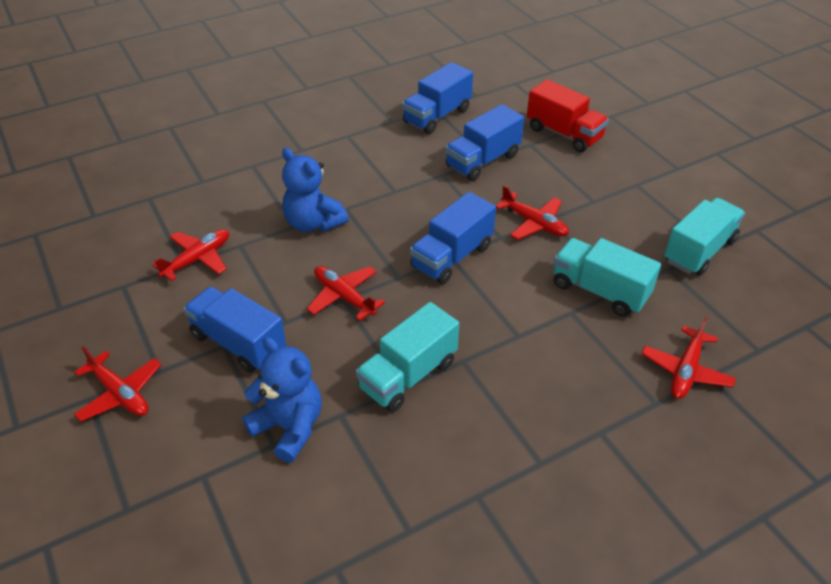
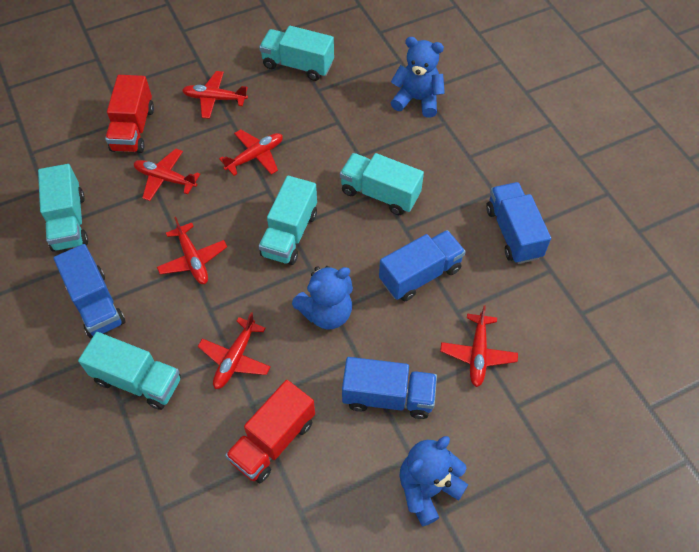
blue teddy bear: [242,337,322,463] [282,148,349,232] = 2 -> [292,266,353,330] [391,37,445,118] [400,436,469,526] = 3
red plane: [74,346,162,421] [152,229,229,281] [307,266,385,321] [496,185,569,240] [642,317,736,399] = 5 -> [133,149,200,201] [157,217,227,284] [182,71,248,119] [198,312,271,389] [219,129,283,176] [440,305,518,387] = 6
red truck: [527,79,609,152] = 1 -> [105,75,154,153] [225,380,315,483] = 2
turquoise truck: [356,302,459,412] [554,238,661,317] [664,198,745,276] = 3 -> [38,164,88,252] [78,332,181,410] [259,26,334,81] [259,176,317,265] [340,153,424,215] = 5

